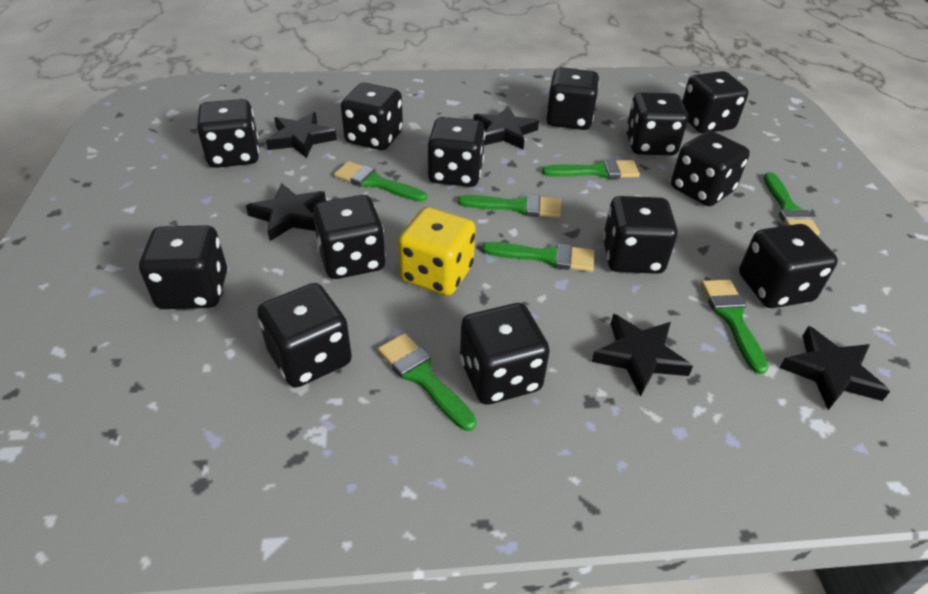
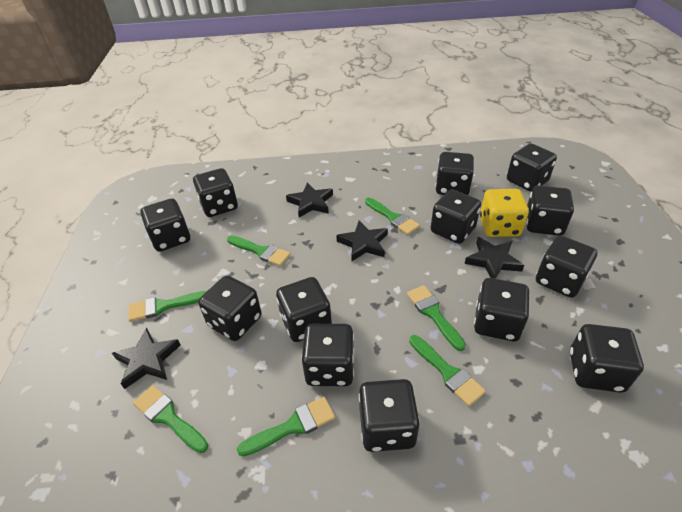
black star: [246,183,326,241] [266,112,337,158] [473,106,539,149] [592,314,693,397] [779,326,890,410] = 5 -> [112,328,181,389] [286,182,333,218] [336,220,388,261] [465,237,524,279] = 4

